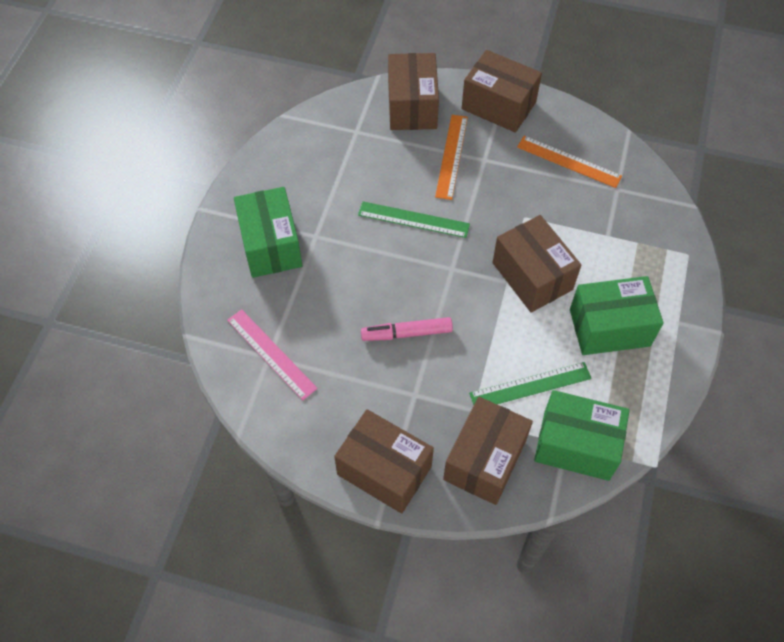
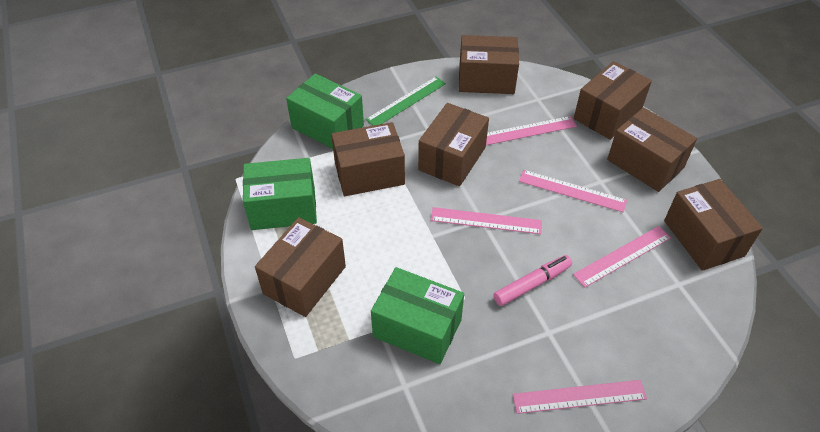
brown box: [334,409,434,514] [388,53,439,130] [443,397,533,505] [462,50,542,133] [492,215,581,312] = 5 -> [255,217,346,317] [331,122,405,196] [418,103,489,186] [459,35,519,94] [574,61,652,140] [607,107,697,192] [664,179,763,271] = 7
green ruler: [358,201,470,238] [469,362,592,405] = 2 -> [366,77,446,126] = 1
orange ruler: [435,115,468,200] [517,136,622,188] = 2 -> none = 0
pink ruler: [227,309,318,400] = 1 -> [431,207,542,234] [486,116,577,145] [513,380,647,414] [519,170,627,212] [573,226,671,288] = 5

